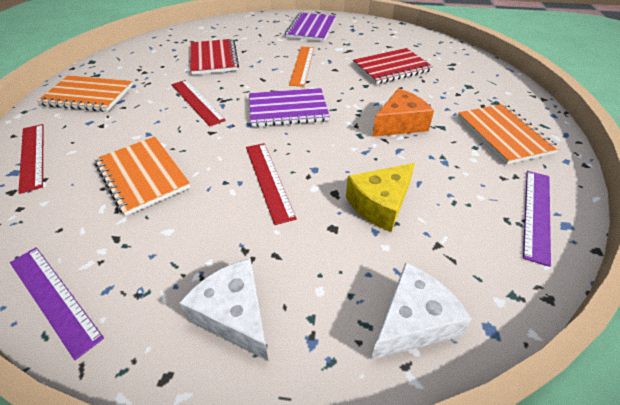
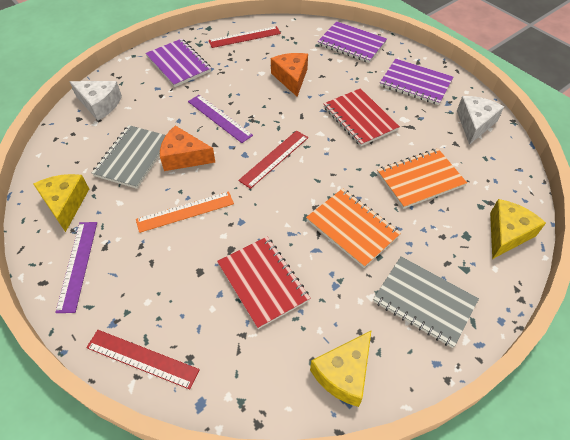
grey notebook: none = 0 -> [92,125,166,189] [373,256,479,348] = 2
orange cheese: [372,88,434,137] = 1 -> [160,126,216,171] [271,53,308,97] = 2
orange notebook: [37,75,133,112] [94,137,190,216] [458,104,560,165] = 3 -> [306,188,401,268] [377,149,467,209] = 2
purple notebook: [249,88,330,127] [285,12,336,42] = 2 -> [145,39,211,87] [318,21,387,63] [380,59,453,105] = 3
yellow cheese: [346,163,415,232] = 1 -> [34,174,89,232] [310,330,372,407] [490,199,546,259] = 3

